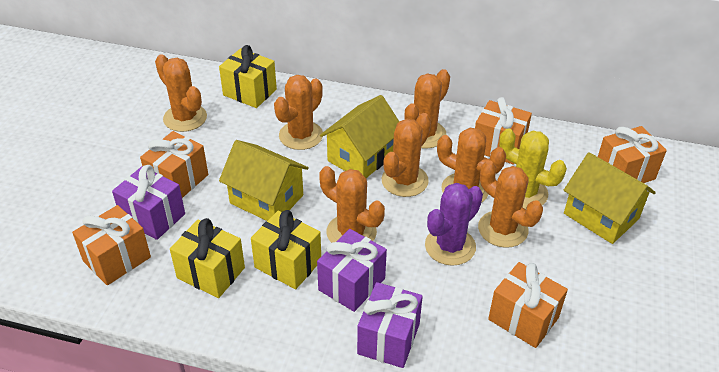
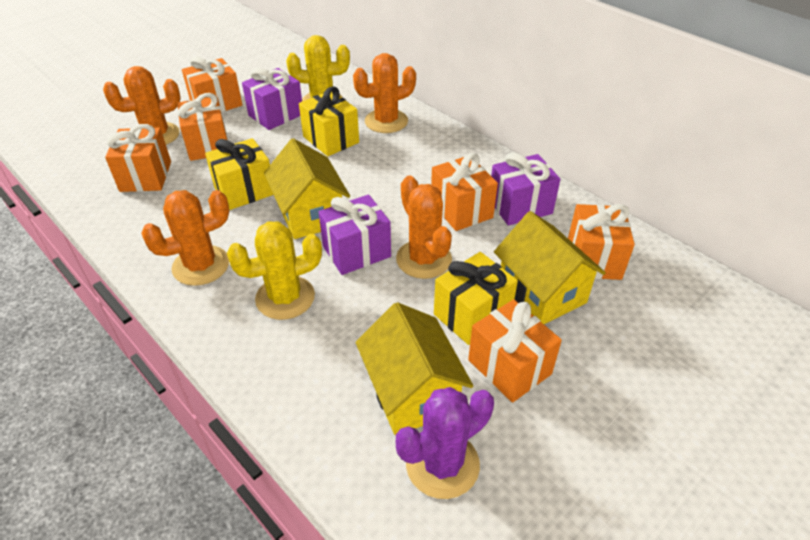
orange cactus: [155,54,207,132] [274,75,323,150] [319,166,385,243] [382,113,431,197] [405,69,450,148] [437,128,506,203] [478,160,543,248] = 7 -> [103,66,181,145] [141,190,229,286] [353,53,416,133] [396,176,452,279] = 4
orange gift: [72,205,151,285] [140,131,208,198] [475,97,532,165] [488,262,568,348] [598,126,667,183] = 5 -> [105,124,171,192] [177,93,228,161] [182,56,242,112] [431,153,498,231] [468,299,562,403] [568,204,635,280] = 6
yellow cactus: [499,128,567,209] = 1 -> [227,221,322,320] [286,35,350,101] = 2

